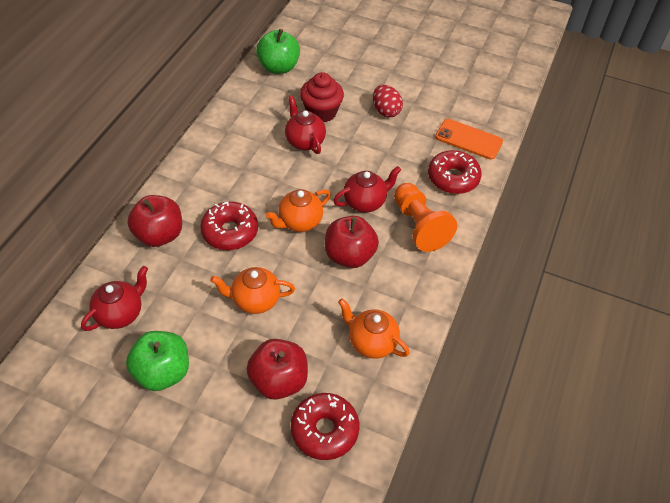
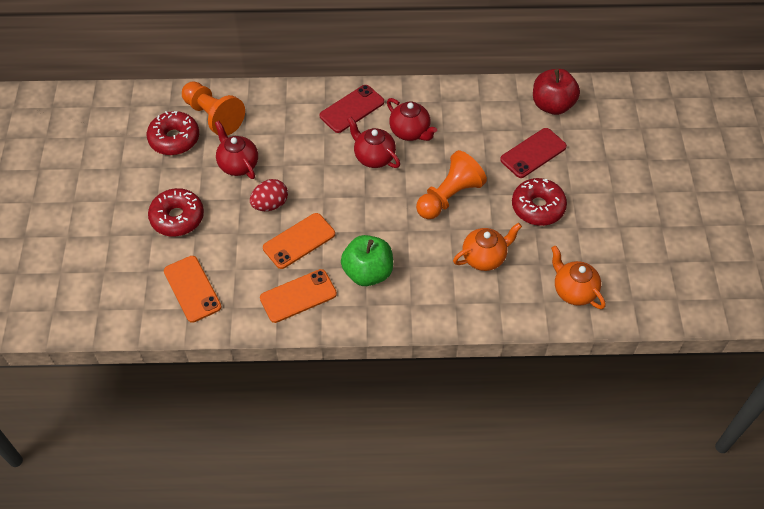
green apple: [126,331,189,391] [256,29,300,74] = 2 -> [341,235,393,286] = 1
orange pawn: [394,183,457,252] = 1 -> [182,81,245,136] [416,150,487,219] = 2
orange phone: [435,119,503,160] = 1 -> [164,256,222,323] [260,269,337,323] [263,213,335,269] = 3
orange teapot: [210,267,295,314] [266,189,331,232] [338,298,410,359] = 3 -> [453,223,522,271] [551,246,606,309] = 2
red apple: [127,195,182,247] [246,339,308,400] [325,216,379,268] = 3 -> [533,69,580,115] = 1
red cupcake: [300,72,344,122] = 1 -> none = 0
red phone: none = 0 -> [320,85,384,133] [500,128,567,178] = 2

